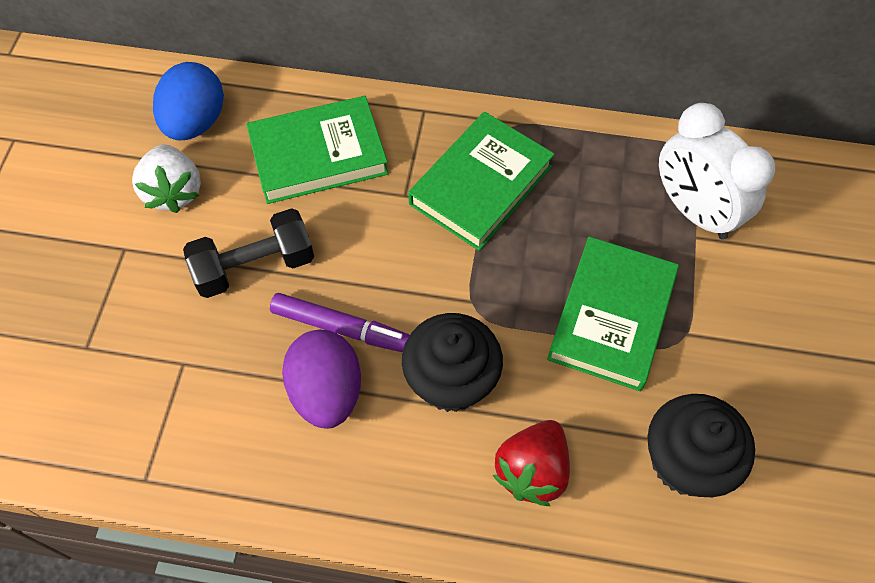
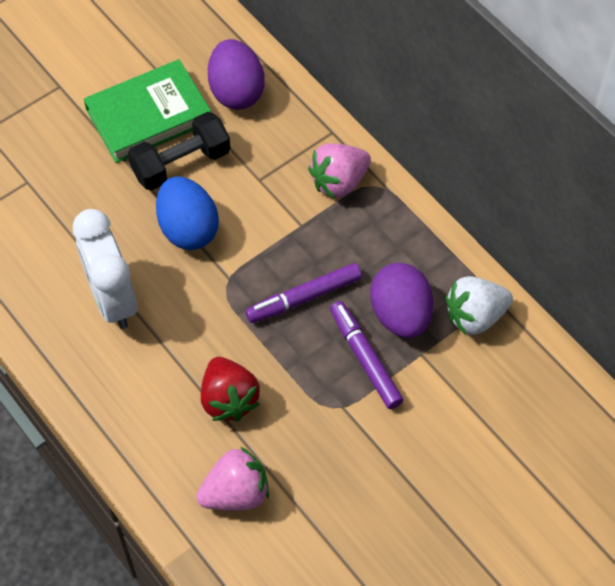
black cupcake: [402,313,503,412] [647,394,755,497] = 2 -> none = 0
green book: [246,96,389,204] [408,112,555,251] [547,237,679,391] = 3 -> [84,59,211,163] = 1
pink strawberry: none = 0 -> [196,447,269,511] [308,143,371,199] = 2
purple egg: [282,330,361,429] = 1 -> [208,39,264,110] [370,263,433,338] = 2
purple marker: [270,293,410,352] = 1 -> [245,263,362,323] [330,301,403,409] = 2

